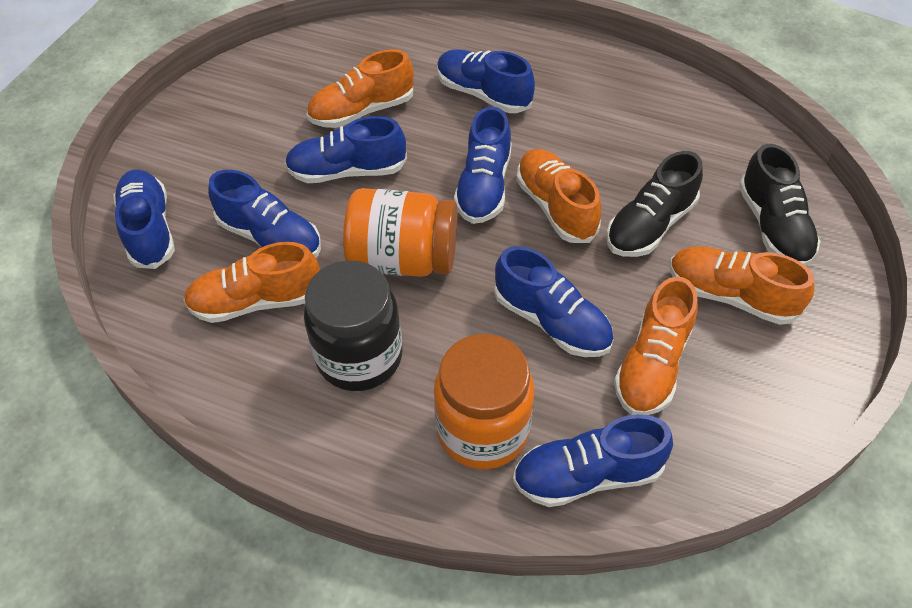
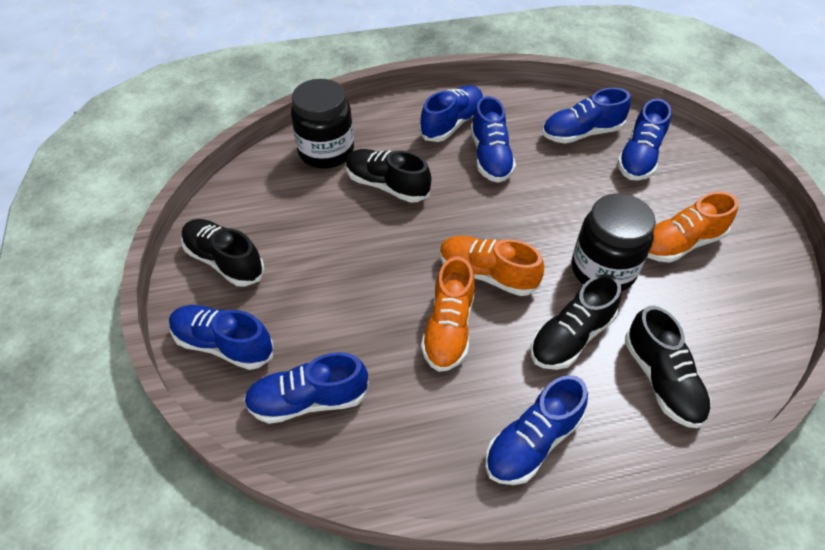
black jar: [304,261,402,391] = 1 -> [291,79,354,169] [572,193,656,292] = 2
black shoe: [606,151,703,257] [739,144,820,266] = 2 -> [181,219,265,287] [346,149,431,203] [530,274,621,370] [625,306,711,428] = 4
orange jar: [343,188,457,277] [434,334,534,470] = 2 -> none = 0
orange shoe: [183,242,320,323] [306,49,414,128] [516,149,601,243] [614,276,698,415] [670,246,814,325] = 5 -> [421,256,475,372] [440,236,544,296] [647,192,738,262] = 3

